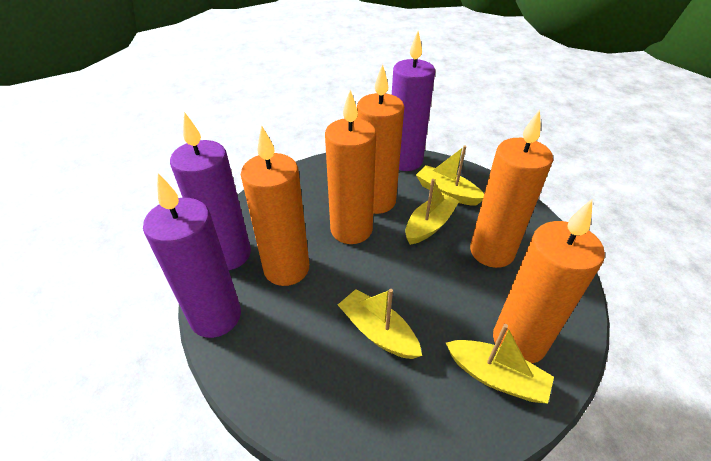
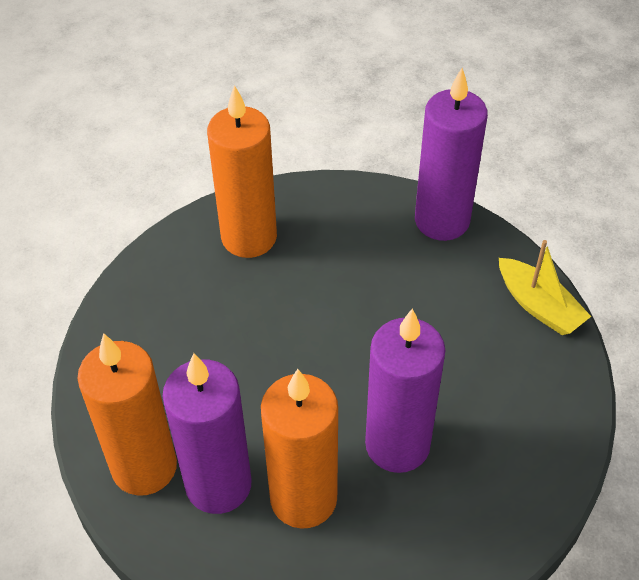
orange candle: [241,125,309,286] [325,90,376,244] [357,64,404,214] [470,109,553,268] [493,199,605,363] = 5 -> [77,333,177,496] [207,85,277,258] [261,369,338,529] = 3
yellow boat: [338,289,422,359] [405,179,459,245] [416,145,484,206] [446,324,554,404] = 4 -> [499,240,591,335] = 1

